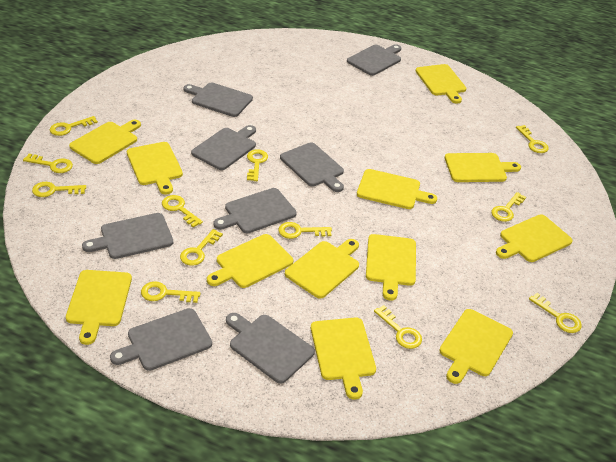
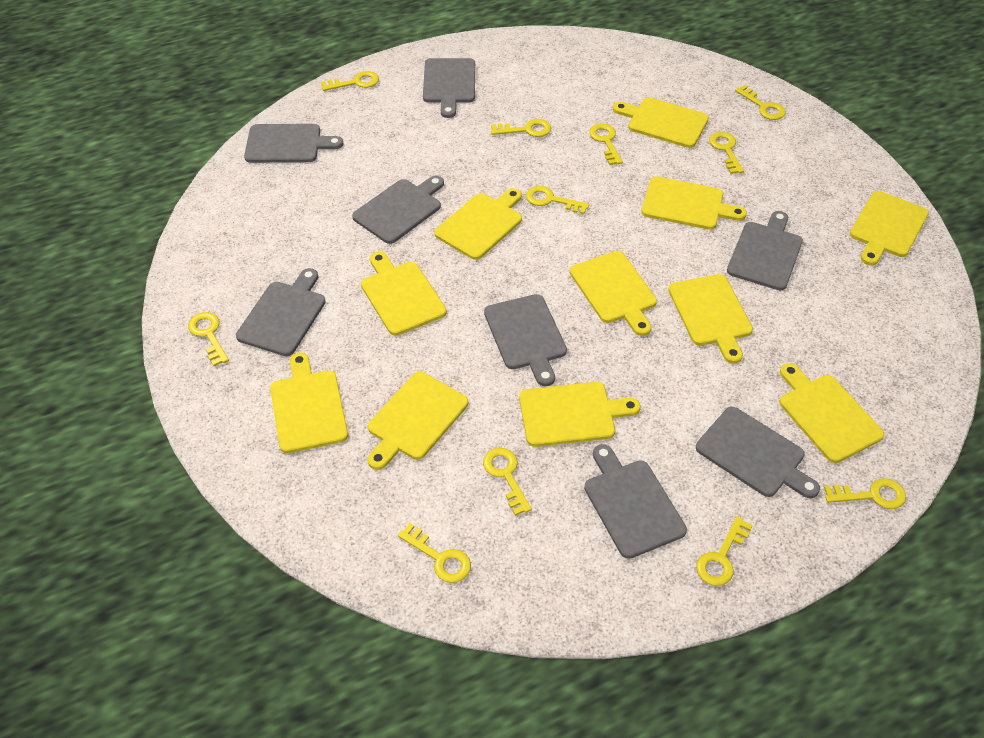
yellow cutting board: [66,270,132,345] [69,120,141,164] [127,142,183,195] [207,234,293,288] [285,239,359,299] [311,317,376,400] [357,169,437,209] [366,234,416,300] [416,64,466,104] [439,309,513,384] [445,153,521,182] [496,214,573,262] = 12 -> [270,352,348,453] [361,252,447,336] [367,372,468,470] [434,188,522,260] [519,382,641,447] [570,251,657,336] [613,97,709,148] [641,176,747,230] [668,274,753,364] [779,363,884,463] [850,191,929,265] = 11
yellow key: [23,154,73,173] [32,182,86,197] [50,116,98,136] [141,281,201,303] [162,195,203,228] [180,229,223,266] [247,149,268,181] [278,222,332,239] [374,305,422,349] [491,192,526,222] [516,125,549,153] [529,293,582,333] = 12 -> [188,312,229,366] [321,71,379,91] [398,523,471,583] [483,448,532,516] [491,119,551,137] [526,186,589,214] [589,124,623,165] [696,516,753,586] [709,132,744,174] [735,85,786,120] [824,478,906,509] = 11

